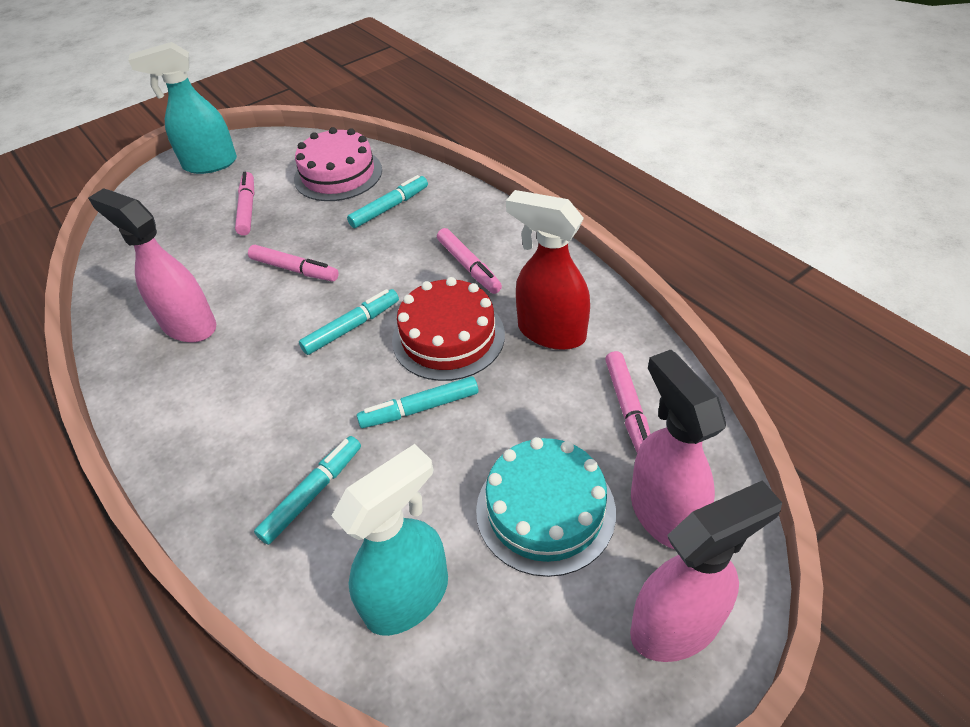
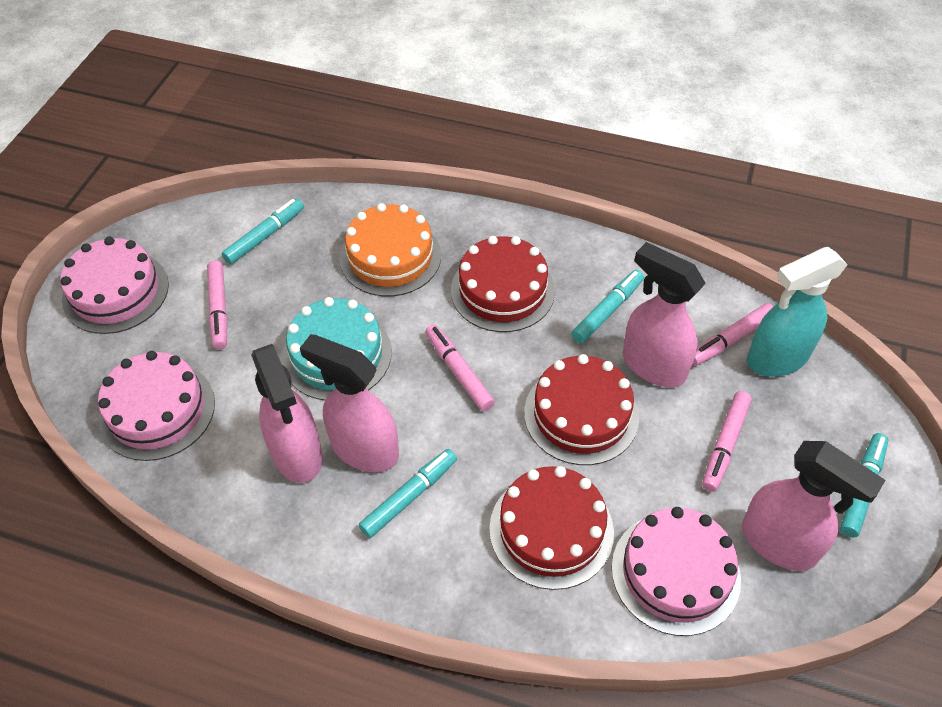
orange cake: none = 0 -> [340,203,441,297] = 1
pink cake: [294,127,382,201] = 1 -> [60,237,169,334] [98,351,215,461] [612,507,741,636] = 3
pink spray bottle: [88,188,216,342] [630,480,782,662] [631,349,726,549] = 3 -> [251,344,323,483] [300,334,399,472] [623,242,706,387] [742,441,886,571] = 4
red cake: [392,277,505,381] = 1 -> [451,236,555,332] [489,466,614,590] [524,354,639,465] = 3
red spray bottle: [506,190,590,350] = 1 -> none = 0
turquoise spray bottle: [128,42,237,174] [332,444,448,636] = 2 -> [747,247,848,377] = 1

